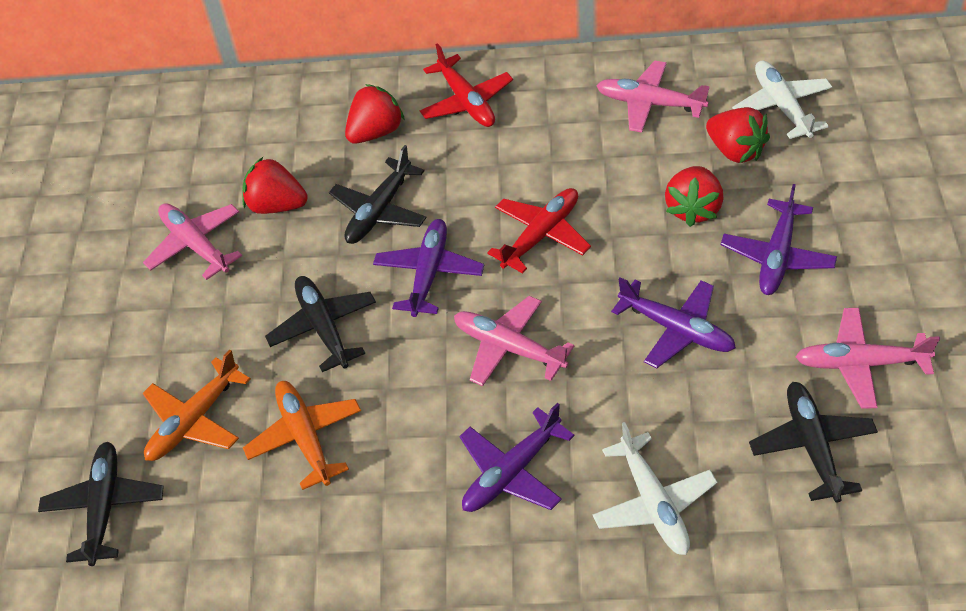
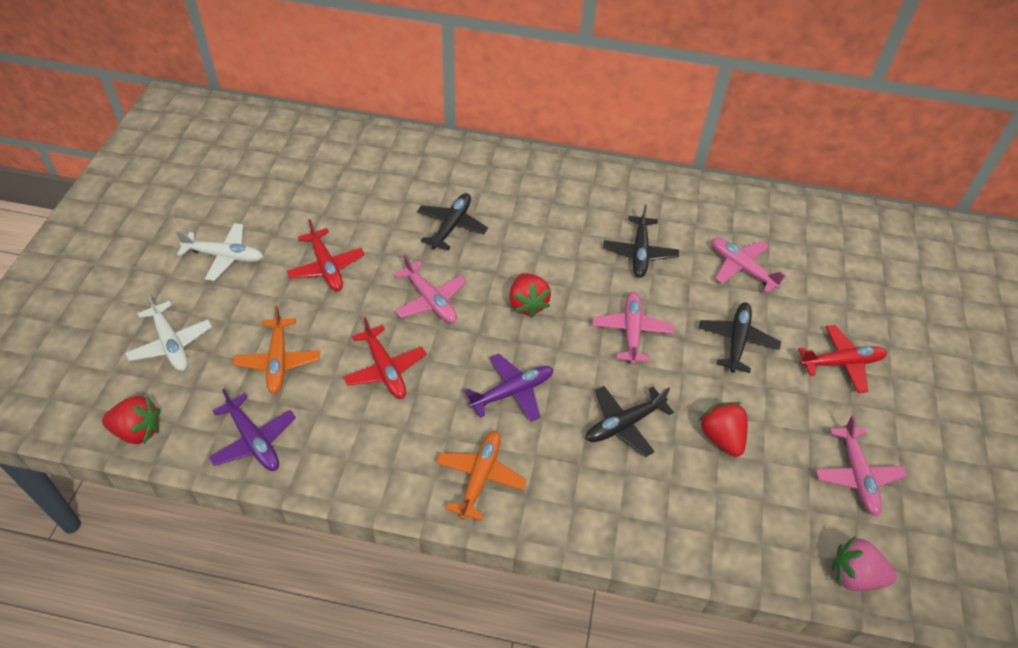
pink strawberry: none = 0 -> [832,536,896,591] = 1
purple plane: [373,219,484,317] [459,403,575,512] [611,277,736,368] [721,184,837,295] = 4 -> [208,389,296,471] [464,353,553,422] = 2
red plane: [420,43,513,127] [487,188,591,274] = 2 -> [287,219,365,291] [343,317,426,399] [798,325,887,393] = 3
red strawberry: [242,157,308,214] [345,84,405,144] [665,166,723,227] [706,107,770,163] = 4 -> [102,396,160,444] [509,273,551,317] [699,402,748,457] = 3

